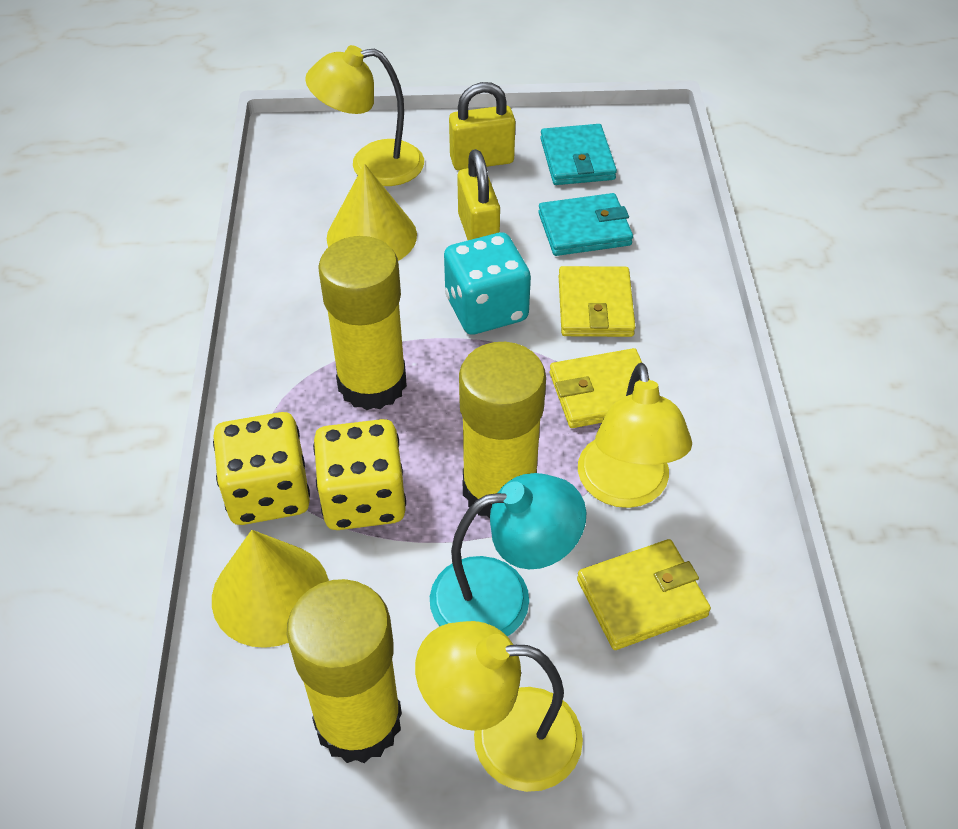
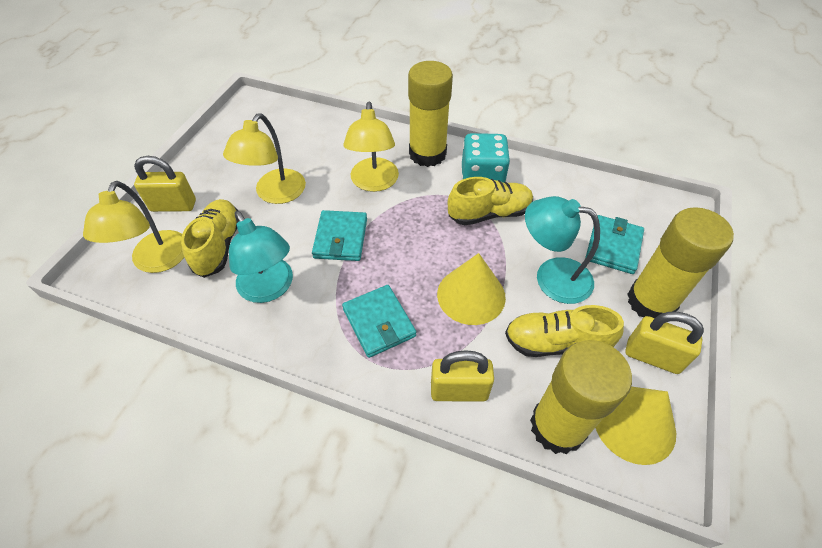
turquoise lamp: [430,473,587,636] = 1 -> [229,211,293,303] [525,196,600,304] = 2
turquoise wallet: [538,193,633,256] [540,124,617,185] = 2 -> [312,210,367,261] [342,285,416,358] [585,215,644,274] = 3
yellow dice: [213,412,310,525] [313,419,406,530] = 2 -> none = 0
yellow padlock: [449,82,515,170] [457,149,500,240] = 2 -> [134,156,196,212] [431,350,494,402] [625,312,704,374] = 3
yellow shoe: none = 0 -> [181,199,238,278] [448,177,533,225] [505,305,624,357] = 3
yellow wallet: [550,348,650,428] [559,266,635,337] [577,539,711,650] = 3 -> none = 0

